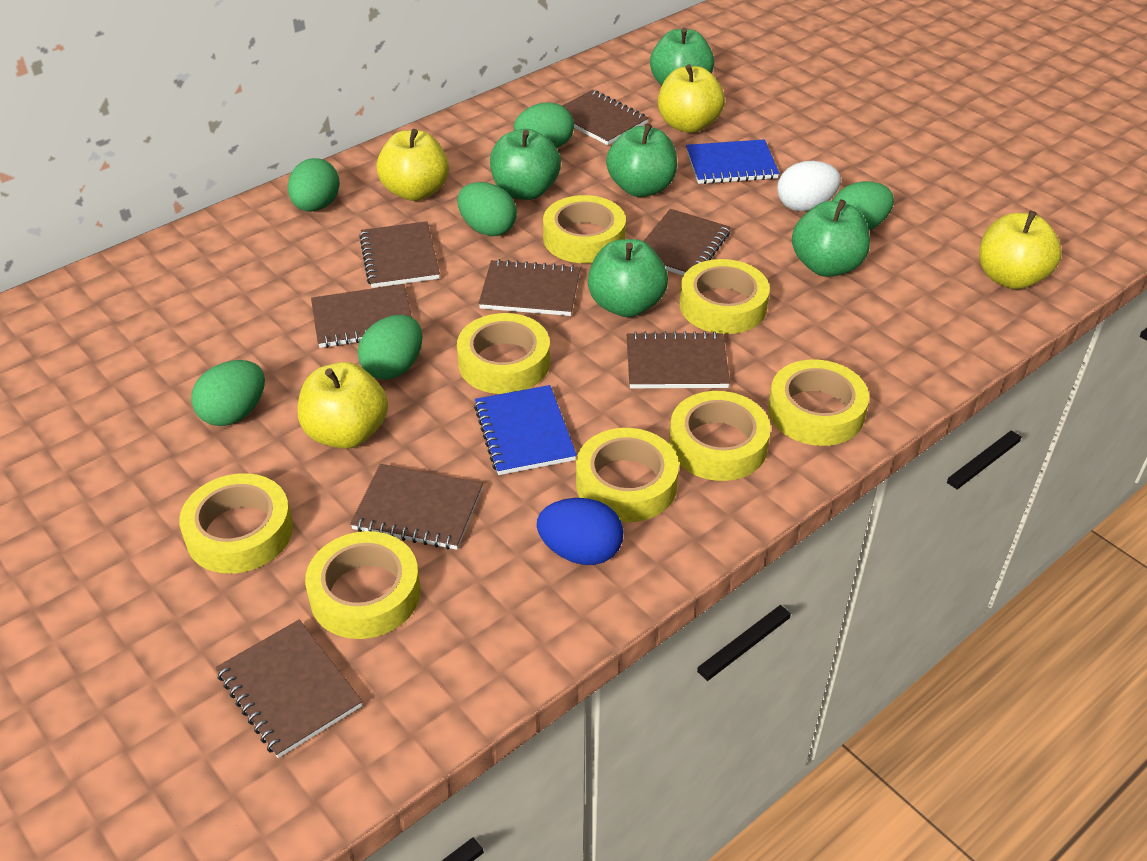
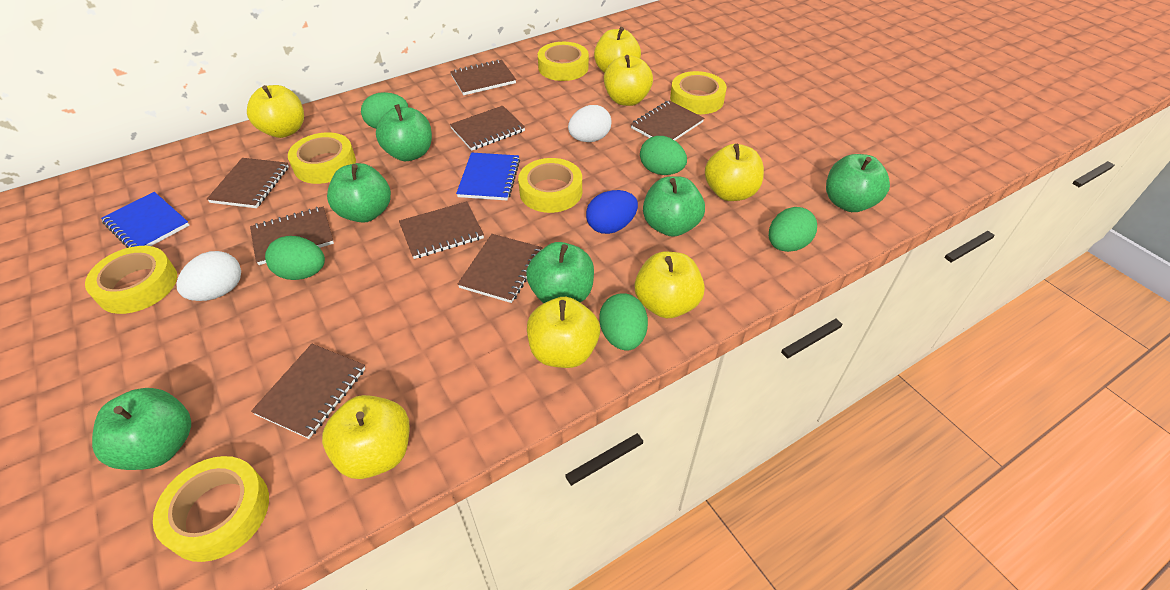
green apple: [490,129,561,200] [588,239,668,317] [606,123,677,197] [650,28,714,85] [792,199,870,277] = 5 -> [92,388,191,470] [327,163,391,223] [376,104,432,161] [526,242,594,303] [643,176,705,237] [826,154,890,212] = 6
green egg: [191,360,265,426] [288,158,340,211] [358,315,422,380] [457,182,517,236] [514,102,574,148] [833,181,894,230] = 6 -> [265,236,325,280] [361,92,408,128] [599,293,648,351] [640,136,687,175] [769,207,817,252] = 5
white egg: [777,161,841,211] = 1 -> [176,251,241,301] [568,105,612,142] = 2
yellow apple: [298,362,388,449] [376,129,449,201] [658,64,725,133] [979,211,1061,289] = 4 -> [247,85,304,138] [322,395,410,479] [527,297,600,368] [594,27,641,73] [604,55,653,106] [635,252,705,318] [705,144,764,201] = 7
yellow tape: [179,473,293,574] [305,531,421,639] [457,313,550,394] [543,195,626,263] [576,428,679,522] [669,391,771,481] [680,259,770,334] [768,360,869,446] = 8 -> [85,246,177,314] [153,456,269,562] [288,132,356,184] [518,158,582,213] [538,42,589,81] [670,71,727,114] = 6

